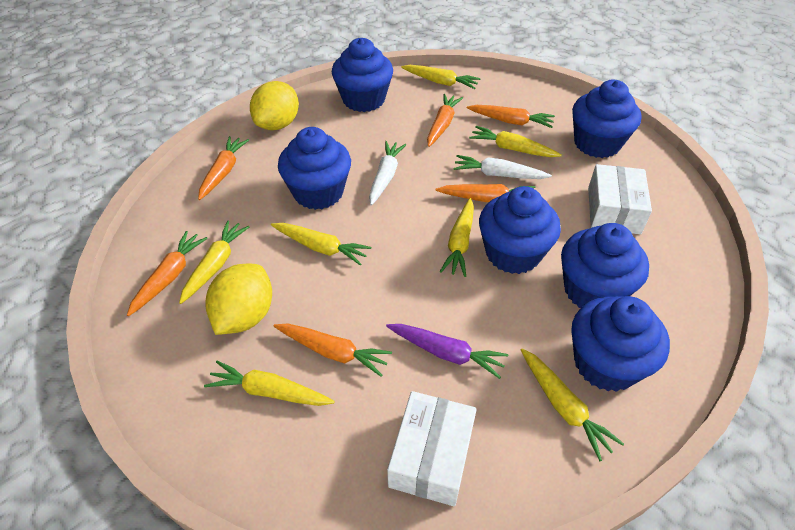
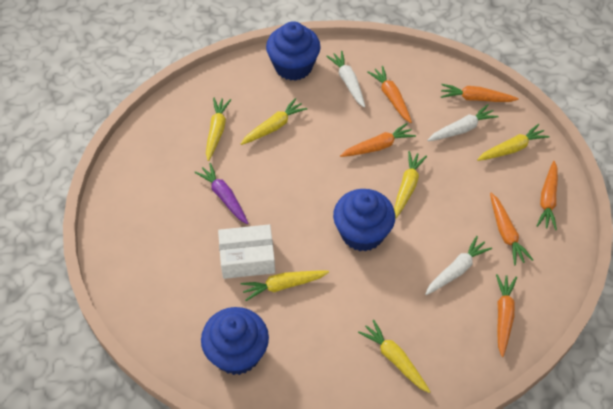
blue cupcake: [278,127,351,210] [332,38,393,112] [479,186,561,274] [561,223,649,308] [571,296,670,392] [572,79,642,158] = 6 -> [201,307,269,375] [266,21,321,81] [333,189,395,252] = 3
white box: [387,391,477,506] [588,164,652,234] = 2 -> [218,224,275,279] = 1
white carrot: [369,141,407,206] [453,155,552,179] = 2 -> [326,51,365,108] [425,236,492,295] [427,104,499,141] = 3
yellow carrot: [179,220,249,304] [204,361,335,406] [271,223,371,266] [401,65,480,89] [440,198,474,277] [469,126,562,157] [521,348,624,461] = 7 -> [206,98,231,161] [241,98,307,145] [241,270,329,301] [358,319,431,393] [394,151,427,218] [477,124,550,161] = 6
yellow lemon: [205,264,272,335] [250,81,299,130] = 2 -> none = 0

